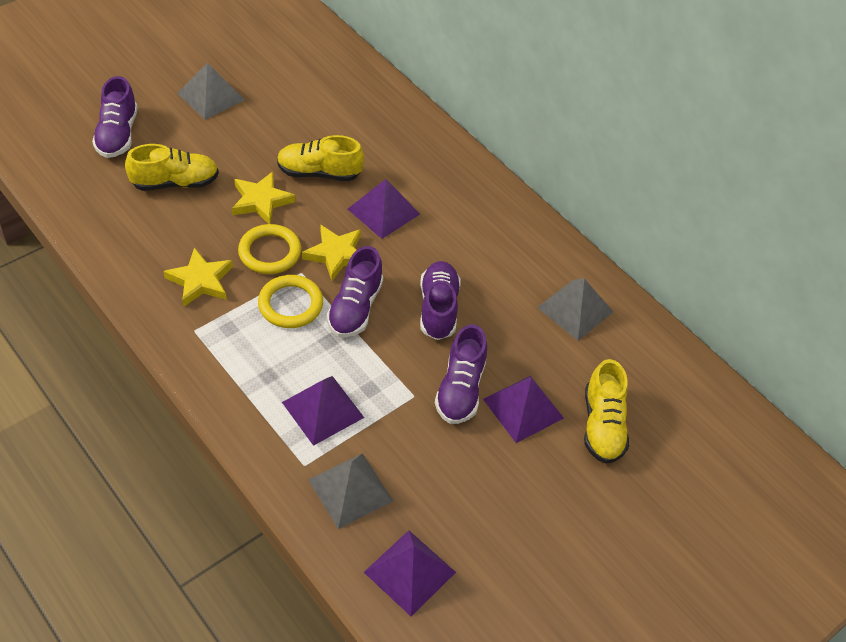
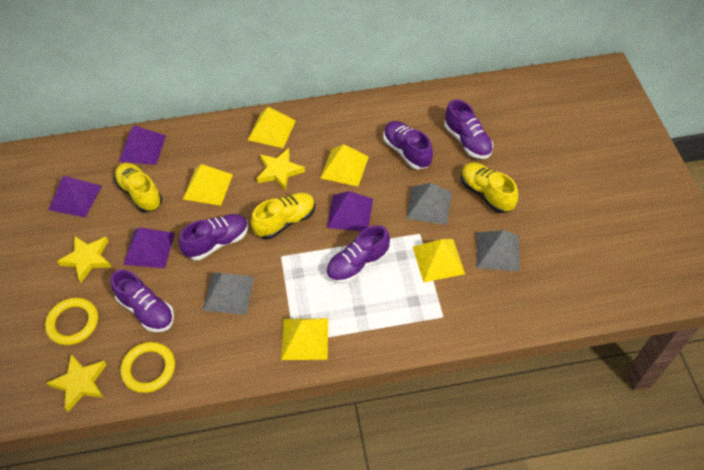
purple shoe: [92,76,138,158] [327,246,383,338] [420,261,461,340] [435,324,487,424] = 4 -> [111,269,174,332] [179,214,248,260] [326,225,390,284] [383,121,433,169] [444,99,493,159] = 5
yellow pyramid: none = 0 -> [183,164,233,206] [248,107,296,148] [281,318,328,360] [320,144,369,186] [413,239,465,283] = 5

